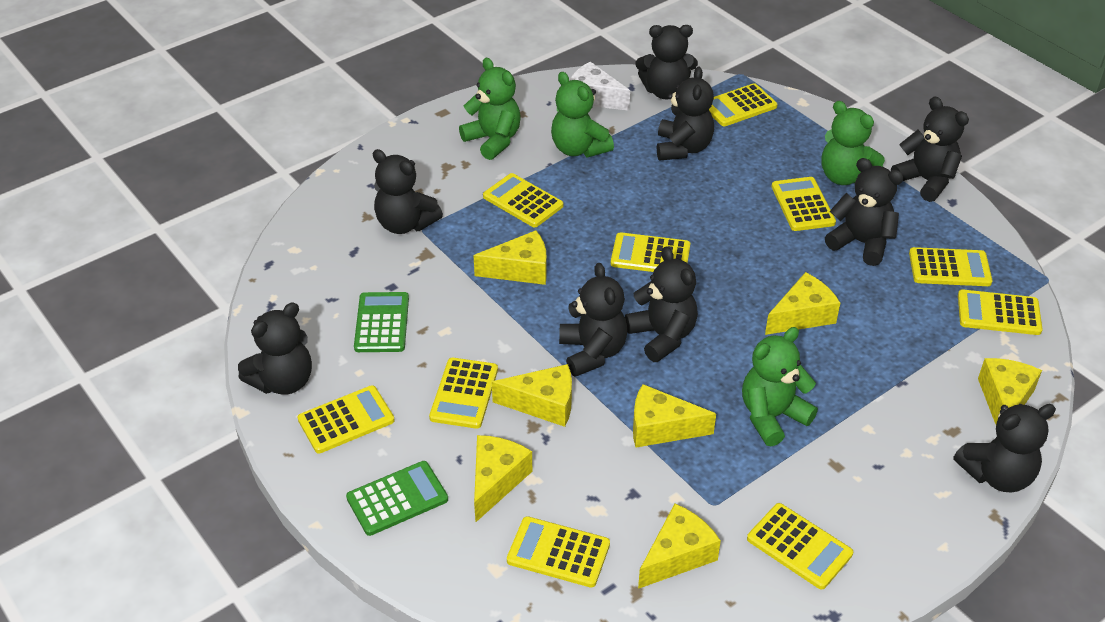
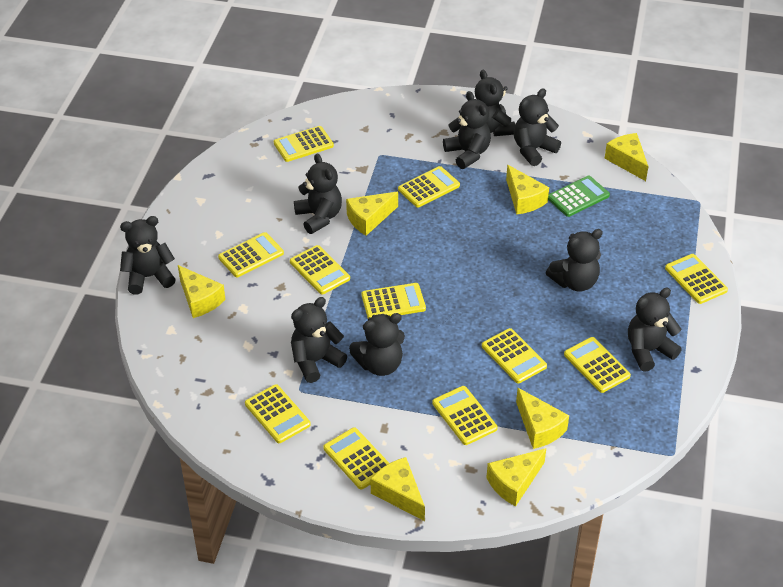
green calculator: [346,461,448,536] [354,292,409,352] = 2 -> [548,176,610,217] = 1
green teddy bear: [459,58,521,160] [551,72,614,157] [742,327,818,447] [821,101,885,185] = 4 -> none = 0
white cheese: [569,62,630,111] = 1 -> none = 0
yellow calculator: [298,385,395,453] [429,358,498,429] [483,173,563,227] [507,516,610,588] [611,232,690,272] [709,83,778,126] [747,503,853,589] [771,177,836,231] [909,247,993,286] [958,290,1043,335] = 10 -> [218,232,284,278] [245,384,311,443] [274,126,334,162] [290,245,350,294] [323,427,389,489] [361,283,426,318] [398,166,460,208] [432,386,498,445] [482,328,547,383] [564,337,631,393] [665,254,728,304] = 11

